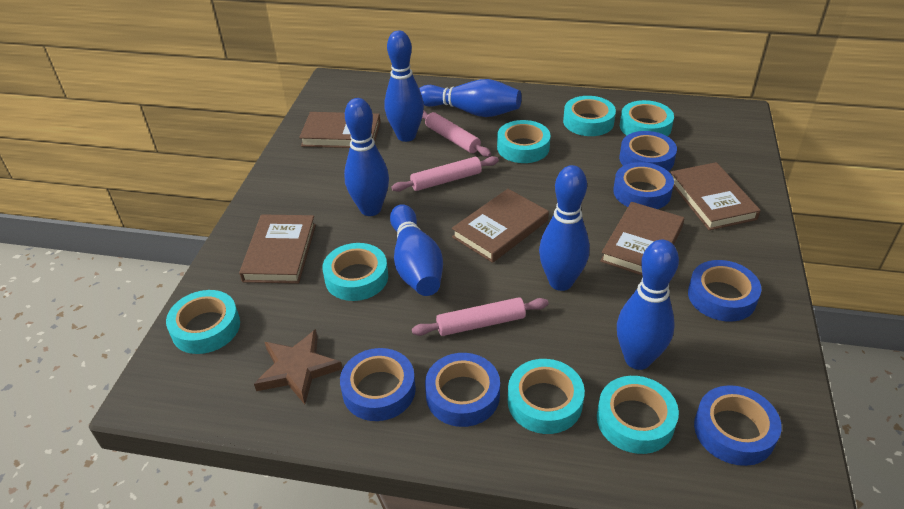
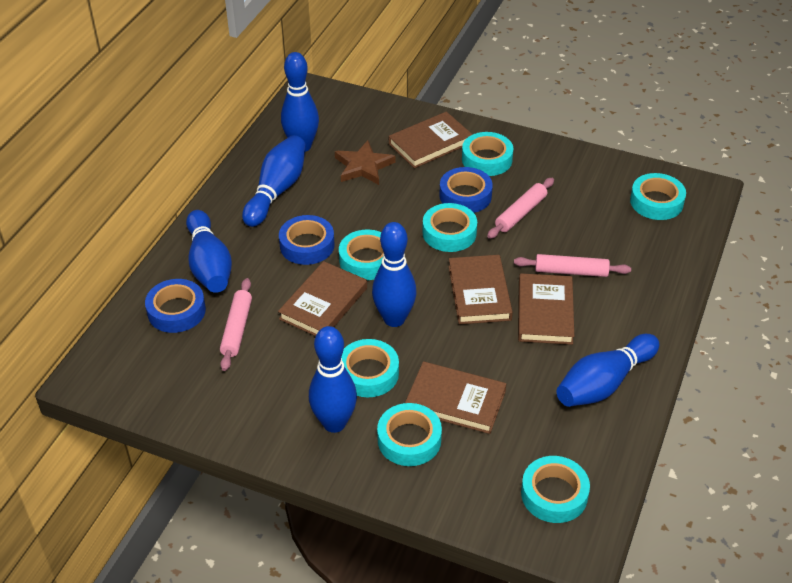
blue tape: [340,348,416,421] [425,353,500,427] [613,162,674,209] [619,131,677,171] [688,260,761,322] [694,385,782,466] = 6 -> [145,279,206,333] [279,215,335,265] [439,167,493,213] = 3

